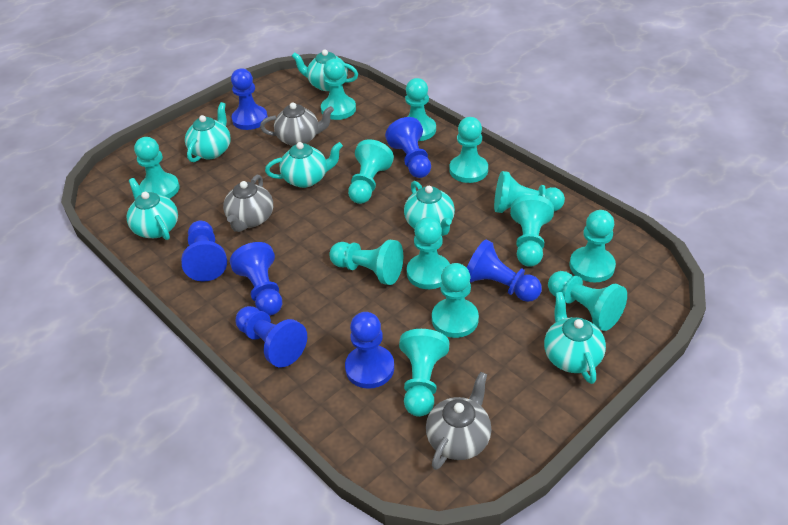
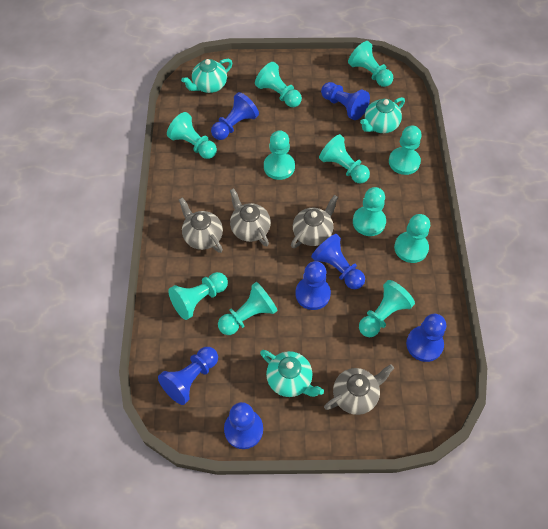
grey teapot: [223,175,273,232] [260,102,334,146] [426,372,491,470] = 3 -> [179,197,223,253] [230,188,271,246] [291,195,338,248] [324,364,394,415] = 4
turquoise pawn: [134,137,180,199] [321,59,356,120] [330,240,403,285] [348,139,394,204] [399,329,449,417] [405,78,436,141] [407,217,450,289] [432,263,479,338] [449,117,488,183] [494,171,565,213] [510,195,554,267] [548,271,627,331] [570,210,616,282] = 13 -> [167,112,217,159] [168,272,228,320] [218,282,278,335] [255,62,302,107] [264,130,295,180] [319,134,370,183] [348,41,393,87] [353,187,386,236] [359,280,415,337] [389,125,422,175] [394,214,430,263] = 11
turquoise teapot: [127,178,178,240] [185,102,231,162] [265,142,343,188] [292,50,358,91] [404,181,455,236] [544,292,606,384] = 6 -> [181,59,233,93] [260,350,324,397] [360,97,405,133] = 3

